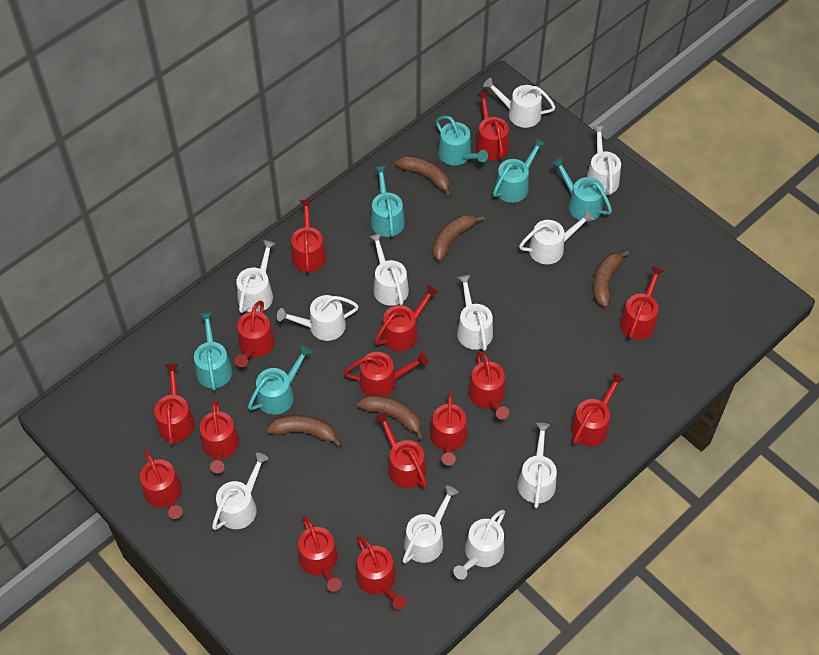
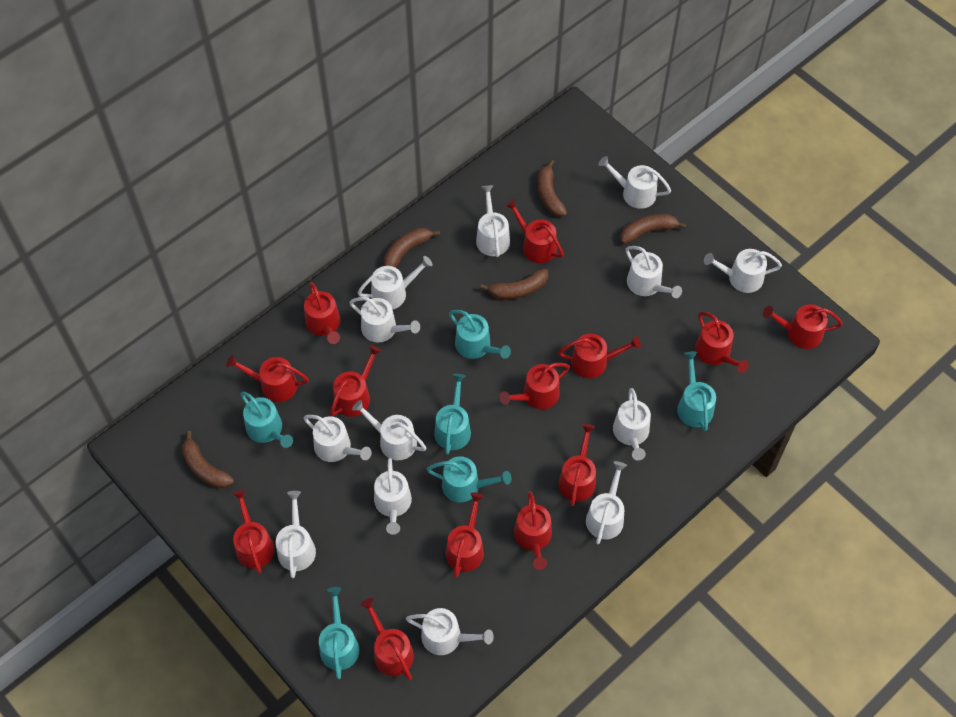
red watering can: [140,450,183,519] [154,363,195,446] [200,399,239,473] [235,301,275,367] [291,200,326,273] [298,516,342,592] [344,352,428,396] [356,536,407,610] [375,285,438,351] [375,412,427,488] [430,392,468,466] [468,351,509,419] [476,92,509,160] [571,373,625,446] [620,266,664,339] = 15 -> [226,355,309,402] [232,489,274,574] [304,282,340,344] [330,345,381,417] [360,598,414,680] [446,492,484,578] [500,363,570,409] [505,199,564,263] [514,491,552,570] [558,333,641,378] [558,424,596,506] [695,312,749,373] [763,304,843,349] = 13
white watering can: [212,453,269,530] [236,240,276,313] [277,295,359,341] [369,233,409,306] [402,486,458,564] [453,510,505,580] [457,275,493,351] [483,78,555,128] [518,423,557,508] [519,210,594,264] [587,126,621,195] = 11 -> [276,491,316,578] [303,415,372,462] [349,297,420,342] [352,400,426,460] [357,256,433,310] [374,458,412,535] [406,608,494,655] [476,185,510,257] [586,461,627,544] [598,156,671,209] [613,388,651,461] [626,246,682,298] [704,249,782,293] = 13

